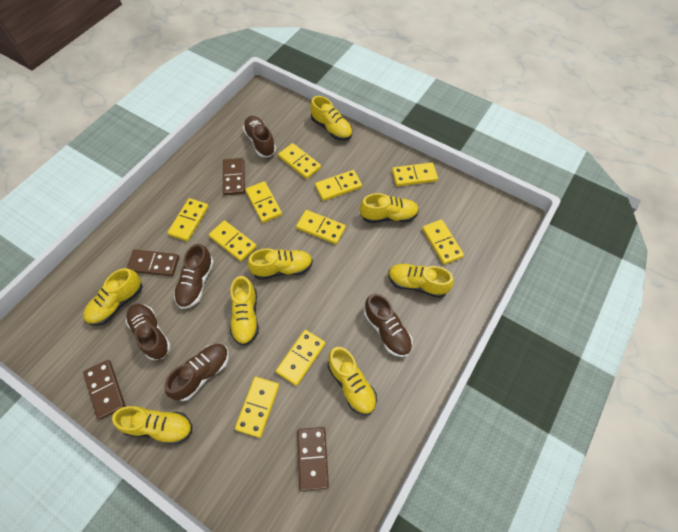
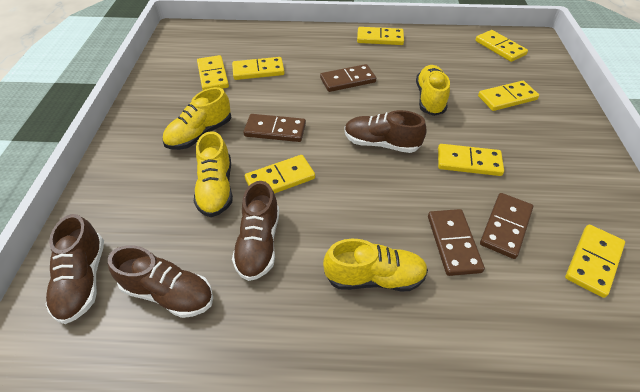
brown shoe: [126,304,171,360] [165,344,229,401] [174,244,214,309] [243,116,276,157] [364,293,413,357] = 5 -> [46,214,104,324] [108,245,213,318] [232,181,279,281] [345,110,427,153] = 4
yellow domino: [167,198,209,241] [209,220,257,262] [235,377,279,438] [245,181,282,223] [276,330,326,386] [278,143,321,179] [296,210,346,244] [315,170,362,201] [392,162,438,186] [422,219,464,265] = 10 -> [197,55,229,90] [232,57,284,80] [245,155,315,194] [357,27,404,45] [438,144,504,176] [475,30,528,62] [478,81,539,111] [565,224,625,298] = 8
yellow shoe: [83,268,143,326] [112,406,192,445] [230,276,259,346] [248,249,313,280] [310,96,353,140] [328,347,377,415] [360,193,419,223] [388,264,454,298] = 8 -> [162,87,231,150] [193,131,233,217] [323,239,428,291] [416,65,450,116] = 4

